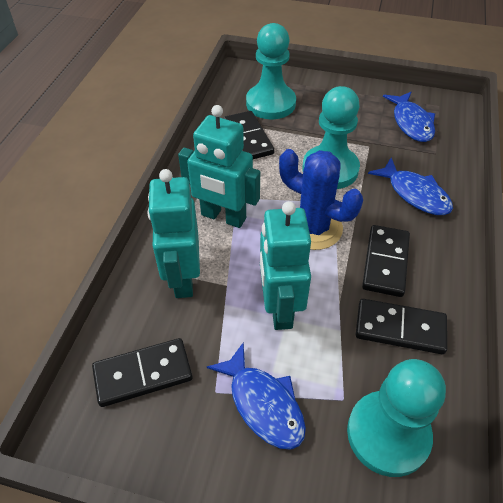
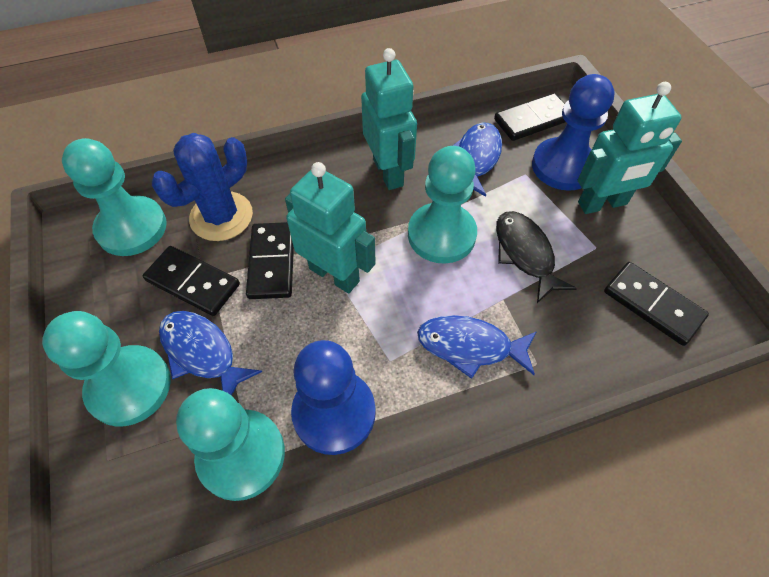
black fish: none = 0 -> [496,211,577,303] = 1
blue pawn: none = 0 -> [291,340,376,455] [532,74,615,191] = 2
turquoise pawn: [246,23,296,119] [302,86,360,189] [347,359,446,477] = 3 -> [42,311,171,427] [62,138,167,256] [176,388,285,501] [408,146,477,264] = 4

